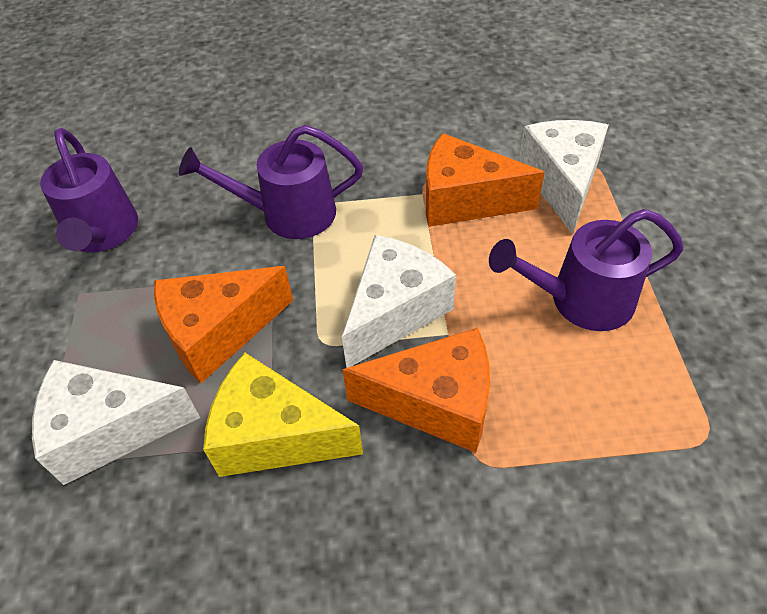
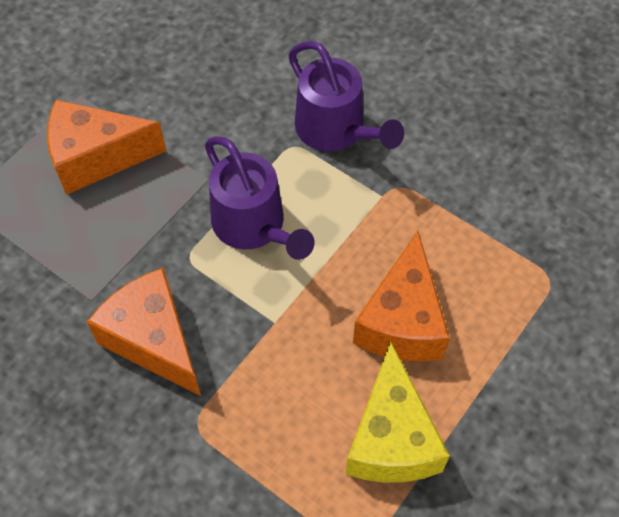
purple watering can: [40,128,138,252] [179,125,363,239] [489,209,684,331] = 3 -> [205,136,314,260] [288,41,404,151] = 2
white cheese: [32,360,200,485] [342,235,456,368] [519,120,608,235] = 3 -> none = 0

